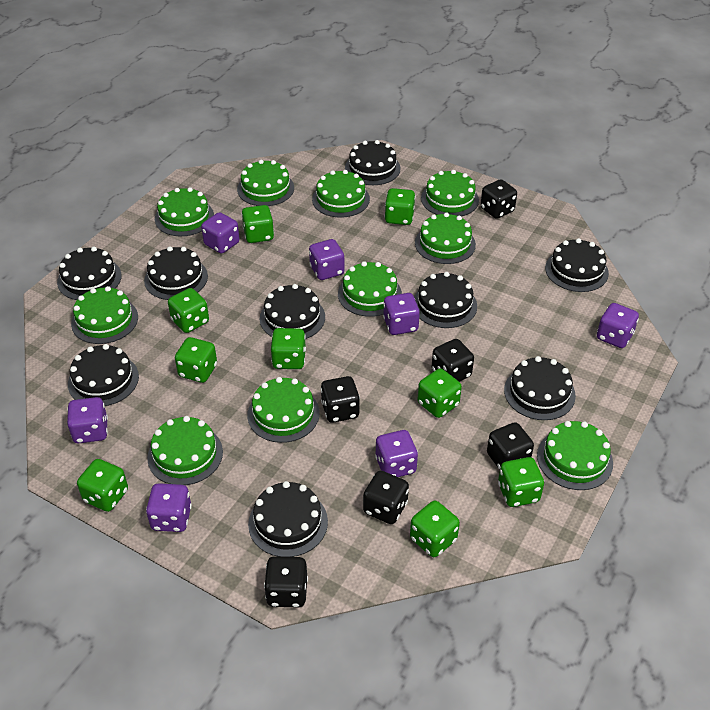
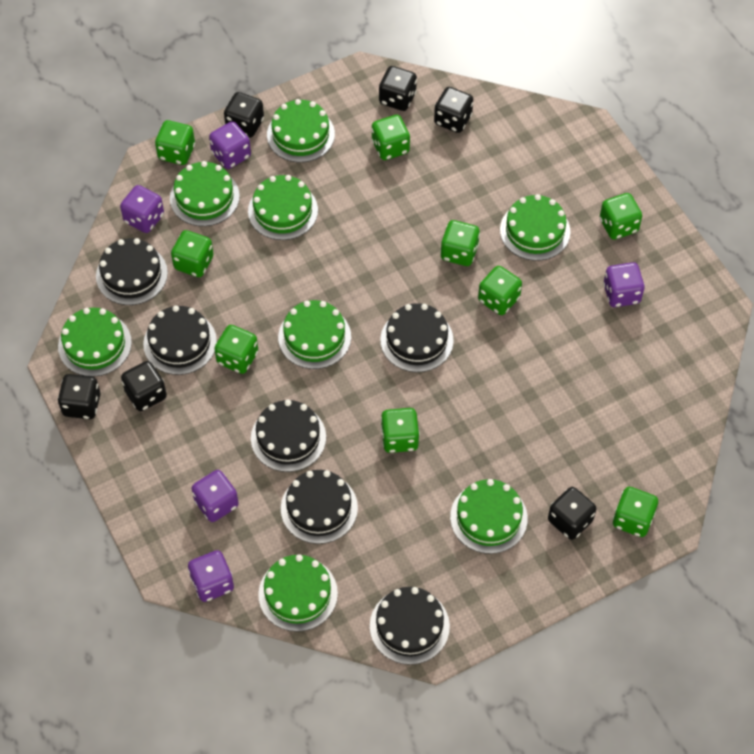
black cake: [57,247,122,300] [68,344,139,406] [144,246,208,300] [248,481,328,557] [260,284,325,339] [345,140,401,185] [414,272,477,328] [504,356,576,420] [545,238,609,292] = 9 -> [96,238,168,305] [143,305,217,375] [251,400,326,472] [281,470,358,544] [370,587,450,665] [380,303,454,372] = 6
green cake: [71,286,138,344] [147,416,223,485] [155,187,214,236] [237,160,294,206] [247,377,320,443] [312,170,370,217] [338,261,402,317] [415,212,476,264] [421,170,479,217] [537,421,613,490] = 10 -> [58,308,132,377] [170,161,240,226] [248,175,318,240] [258,554,338,632] [267,99,335,162] [278,300,351,369] [450,479,528,554] [500,194,571,261] = 8
purple dice: [67,397,108,443] [146,483,192,532] [201,212,239,253] [309,239,345,280] [375,430,418,477] [383,293,420,335] [597,303,639,348] = 7 -> [120,185,164,233] [188,550,234,602] [191,470,239,522] [209,121,251,169] [603,262,645,307] = 5

